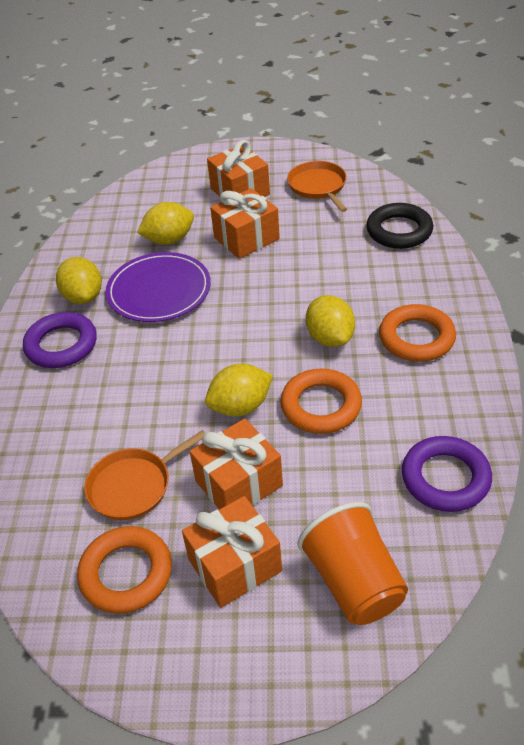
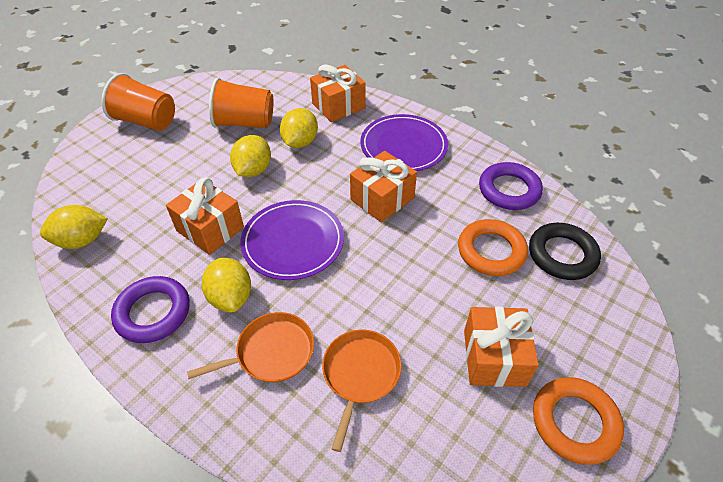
orange cup: [298,502,408,625] = 1 -> [102,73,175,131] [209,78,273,128] = 2
orange ring: [77,526,172,614] [280,369,362,434] [379,304,456,362] = 3 -> [458,219,528,276] [533,377,624,465] = 2
purple plate: [106,252,211,322] = 1 -> [240,200,344,280] [360,114,448,171] = 2

